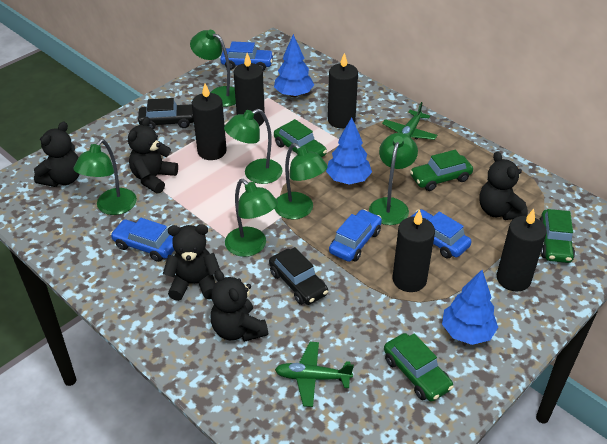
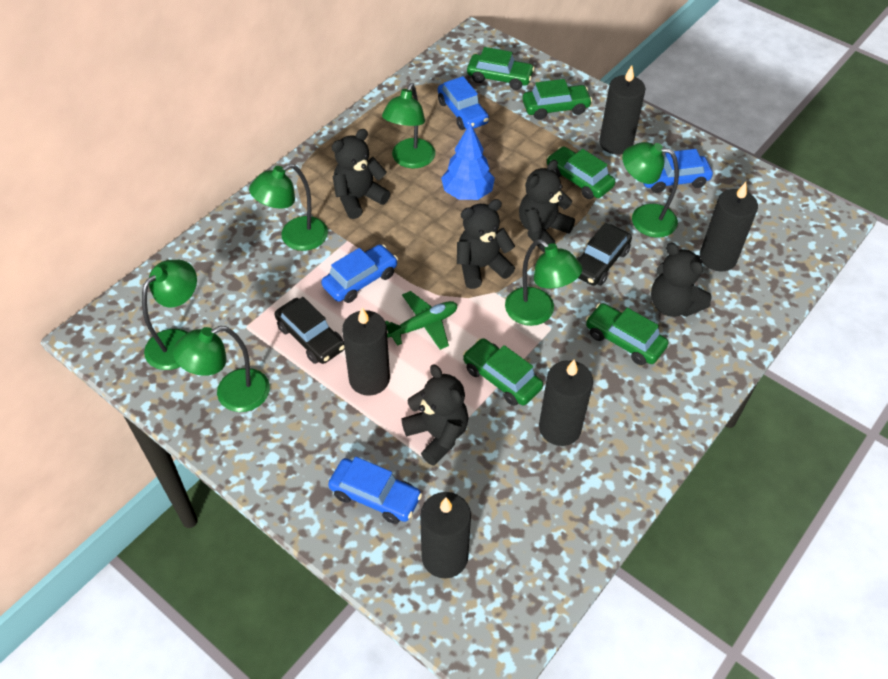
blue tree: [274,34,314,97] [326,117,372,185] [442,270,498,345] = 3 -> [441,123,495,200] = 1
green car: [274,119,327,158] [384,333,454,402] [410,150,473,191] [539,209,575,263] = 4 -> [463,338,543,406] [467,47,535,90] [522,79,593,120] [546,146,615,199] [586,303,668,365] = 5
green plane: [275,342,354,407] [382,102,437,140] = 2 -> [385,291,458,350] = 1

